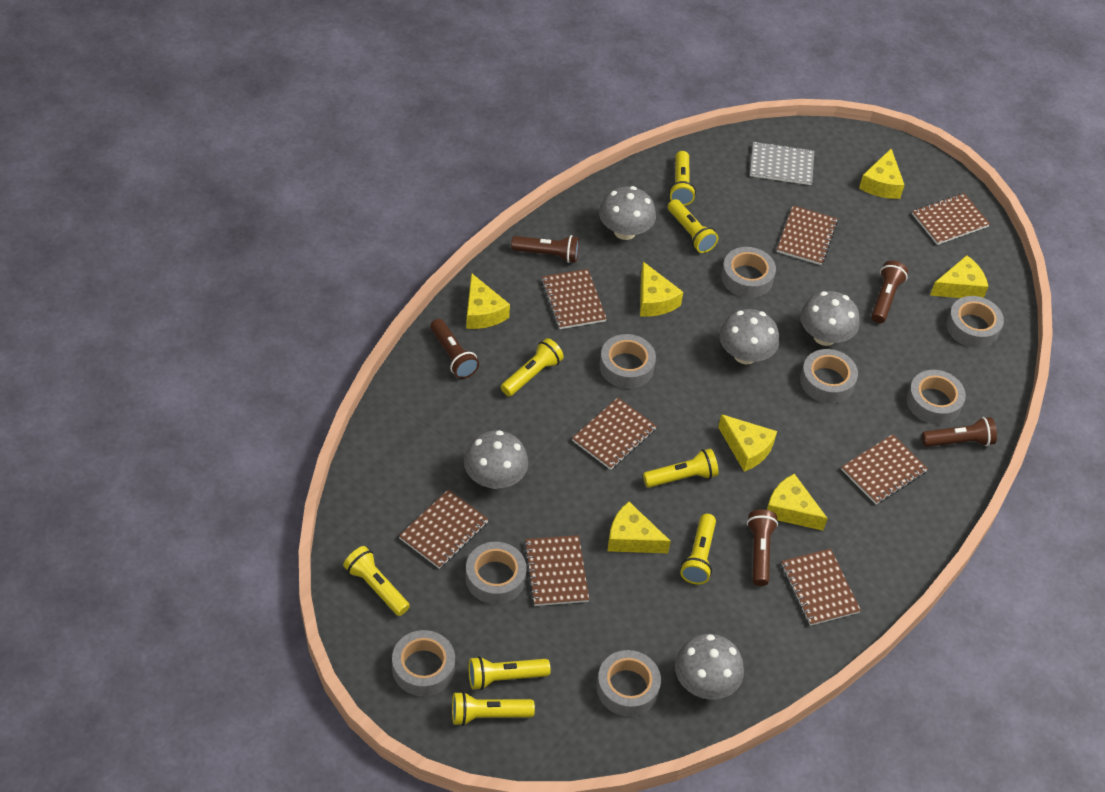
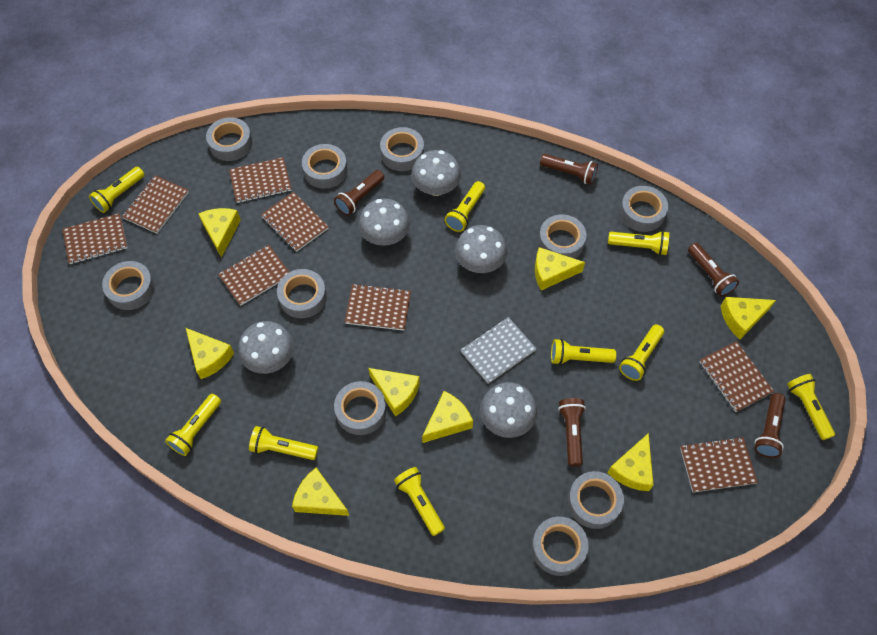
grey tape: [392,630,455,696] [465,542,527,604] [597,650,661,716] [599,334,656,389] [721,247,776,298] [800,349,858,404] [907,370,966,425] [946,296,1004,348] = 8 -> [102,261,155,310] [206,117,253,161] [277,269,327,318] [302,144,347,189] [334,381,386,435] [380,127,424,171] [532,517,589,576] [538,214,587,259] [568,471,624,529] [620,186,668,232] = 10
yellow cheese: [466,273,510,329] [608,502,671,553] [640,262,683,317] [718,414,777,472] [767,474,828,531] [859,149,904,199] [930,255,988,298] = 7 -> [186,328,234,379] [198,208,241,258] [292,468,349,516] [369,368,420,417] [422,391,473,443] [535,247,585,291] [608,433,654,491] [721,297,776,339] = 8
yellow flashlight: [343,546,410,616] [452,691,535,726] [468,656,550,690] [501,338,564,396] [643,448,719,488] [668,199,718,253] [669,151,696,206] [680,514,716,584] = 8 -> [89,167,144,213] [165,394,221,456] [249,426,318,460] [394,467,445,536] [444,181,485,232] [551,339,616,365] [608,231,669,255] [619,324,664,381] [787,374,835,440] = 9

